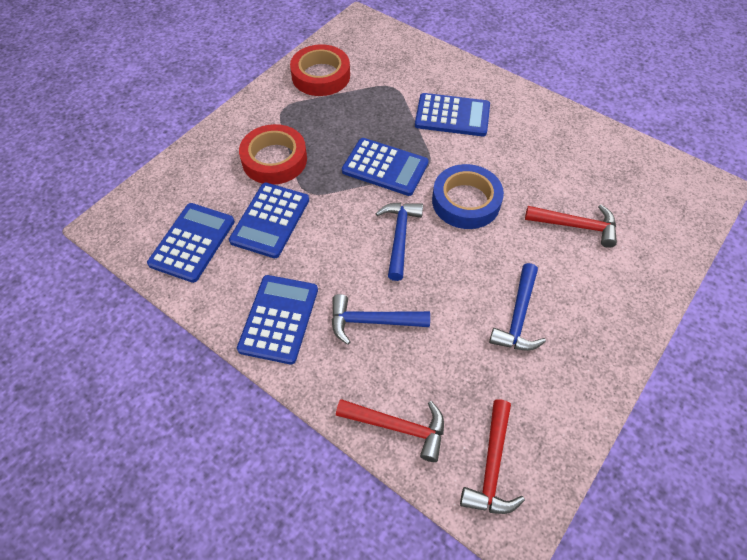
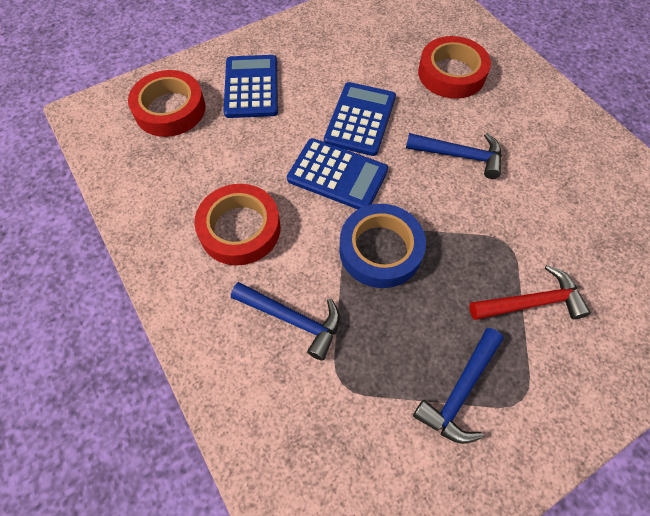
blue calculator: [147,203,235,283] [229,183,309,258] [237,275,318,364] [342,138,429,196] [415,93,490,136] = 5 -> [224,55,278,118] [287,138,388,209] [324,82,396,156] = 3
red hammer: [336,399,444,462] [460,400,525,514] [525,205,617,248] = 3 -> [469,265,591,320] = 1
red tape: [239,124,307,185] [290,44,350,96] = 2 -> [128,70,205,137] [194,184,281,266] [418,36,491,99] = 3

